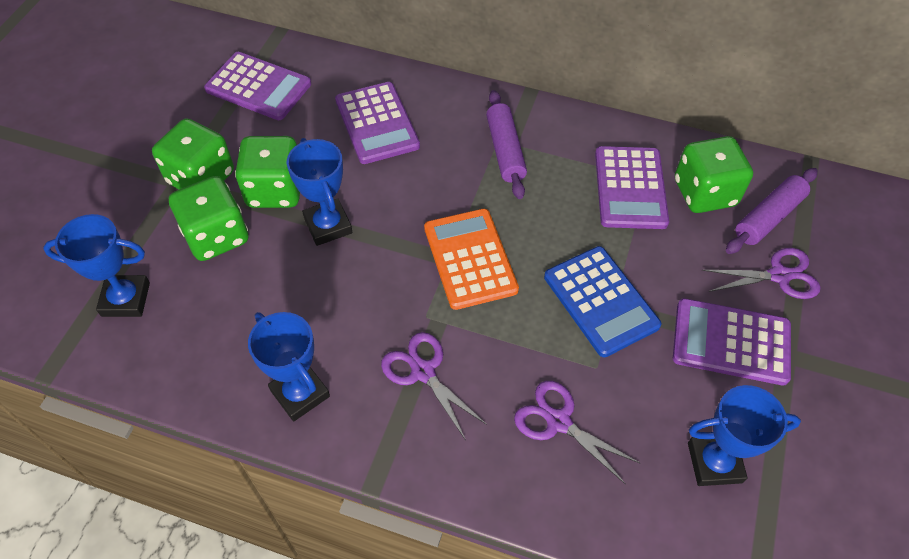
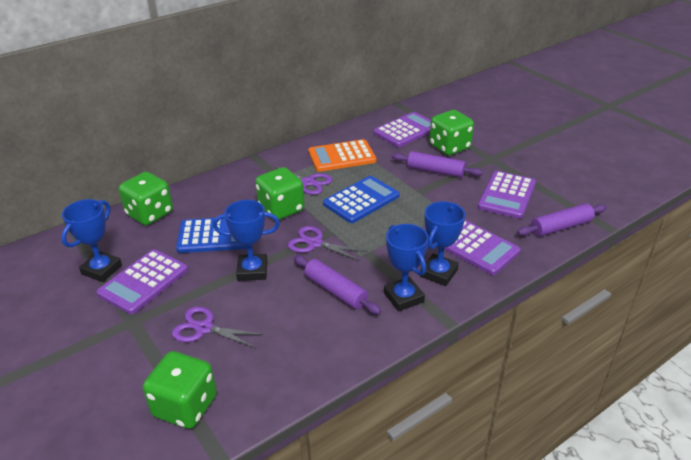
blue calculator: [544,246,662,357] = 1 -> [176,218,247,253] [323,176,399,223] = 2
purple rolling pin: [486,90,527,199] [726,168,818,254] = 2 -> [294,255,381,314] [391,151,483,178] [517,203,607,236] = 3

